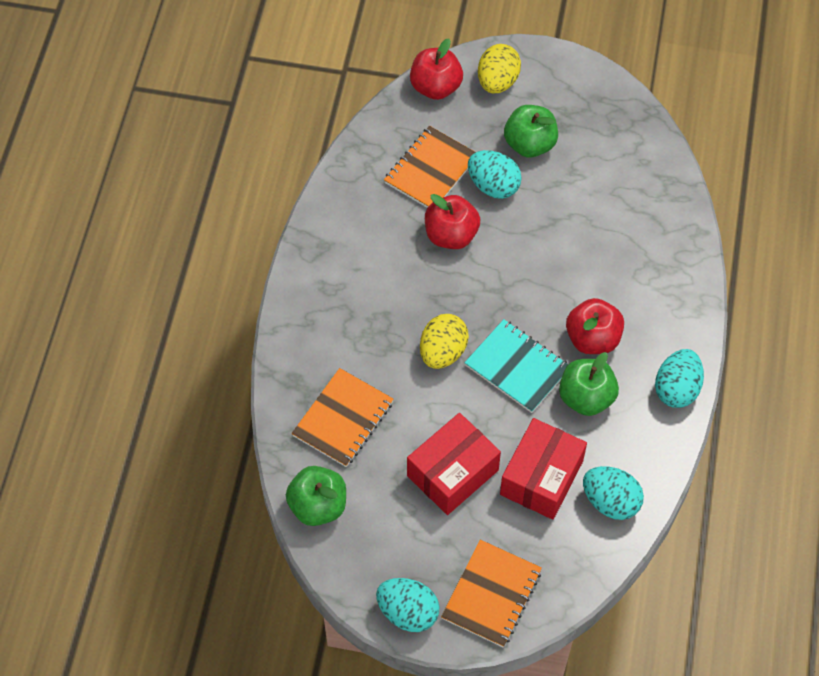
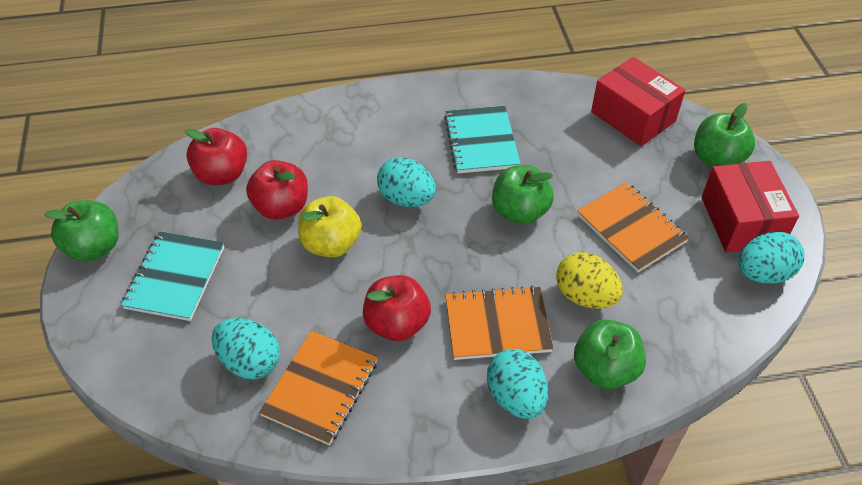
green apple: [286,466,346,526] [504,105,558,158] [559,352,619,416] = 3 -> [44,200,118,262] [492,165,554,225] [574,320,646,389] [694,103,755,167] = 4
turquoise notebook: [464,319,569,413] = 1 -> [121,231,224,321] [444,106,520,174] = 2
yellow apple: none = 0 -> [298,196,361,257] = 1
yellow egg: [420,314,469,369] [478,44,521,93] = 2 -> [556,252,623,309] = 1

